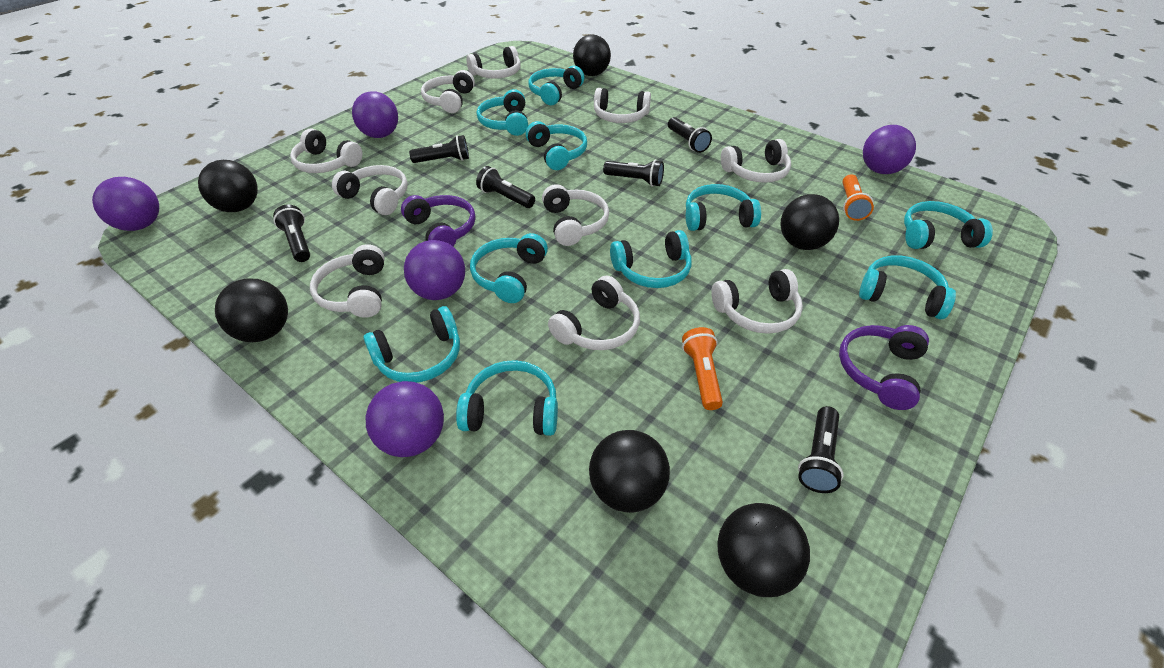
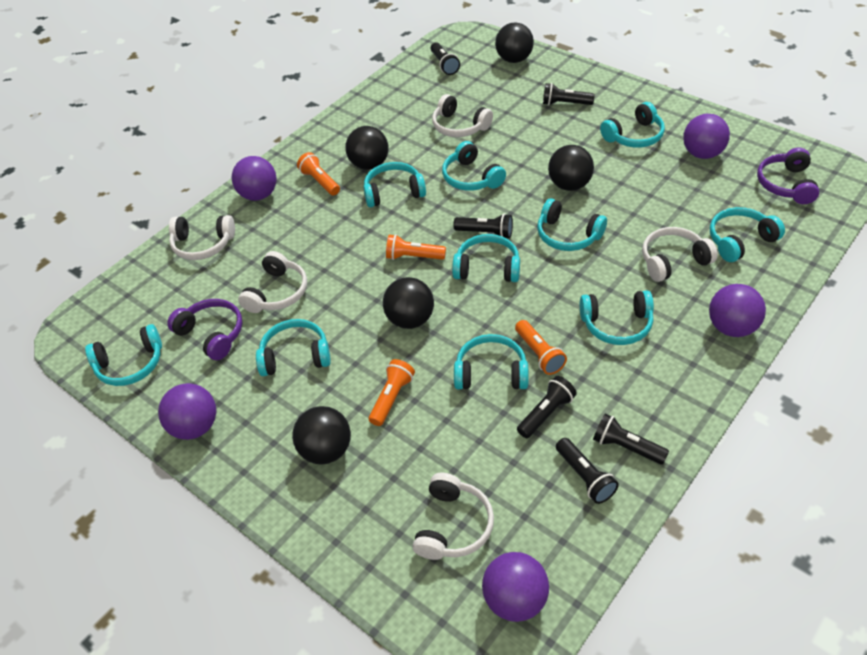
black ball: [198,160,258,212] [215,278,288,342] [573,34,611,76] [589,430,670,513] [717,503,810,597] [780,194,839,250] = 6 -> [292,406,351,465] [346,126,389,170] [383,277,434,329] [495,22,534,63] [548,145,594,191] = 5
orange flashlight: [682,327,723,410] [843,175,874,221] = 2 -> [297,152,340,196] [369,359,415,426] [386,234,446,260] [515,320,567,375] = 4
white headphones: [290,129,362,173] [310,244,384,318] [332,165,408,215] [421,70,475,113] [466,46,521,79] [542,184,609,246] [548,276,640,350] [594,88,651,123] [711,269,803,334] [721,139,791,183] = 10 -> [169,215,235,260] [238,251,307,313] [413,473,494,560] [432,94,493,137] [642,227,718,282] = 5

